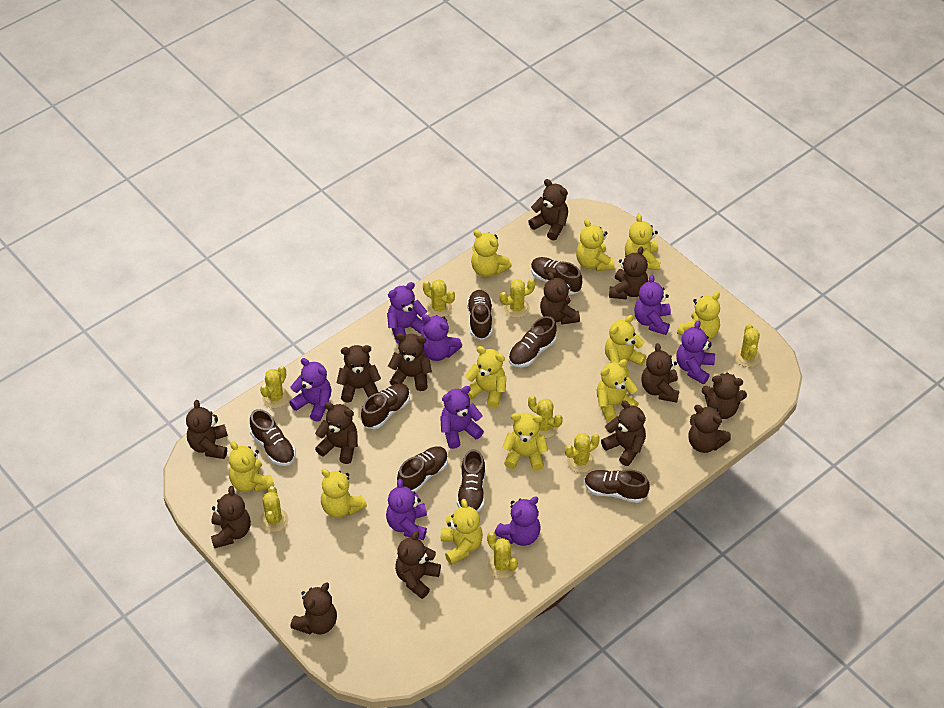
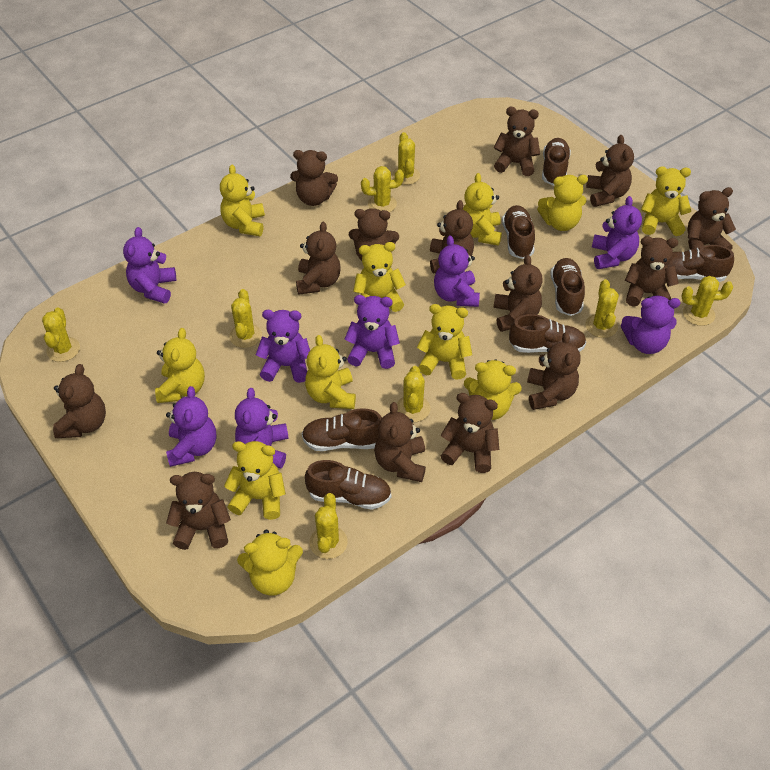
brown shoe: [250,409,295,466] [361,384,410,429] [397,446,448,492] [457,449,485,512] [467,290,492,340] [509,316,557,367] [531,257,582,295] [584,469,650,503] = 8 -> [302,408,382,451] [305,460,391,510] [502,205,535,259] [509,314,587,353] [542,138,571,186] [551,258,585,316] [667,245,734,282] = 7

